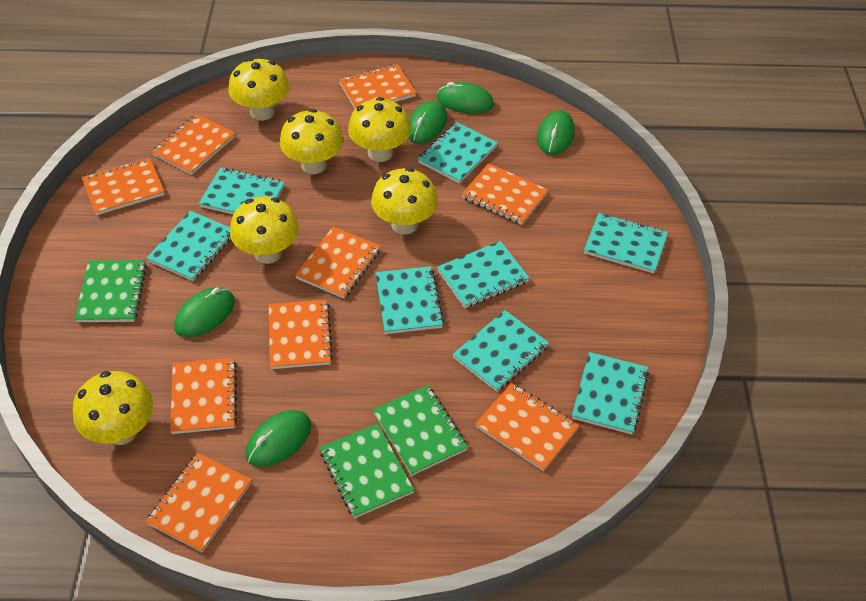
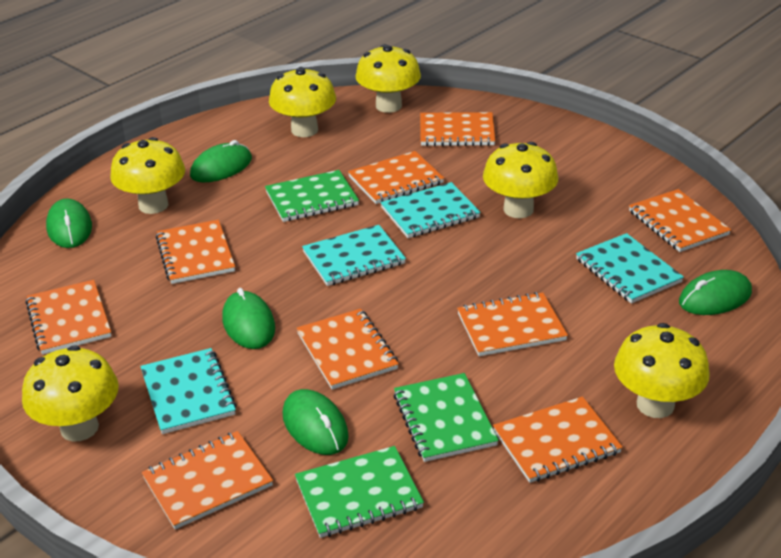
turquoise notebook: [147,211,231,281] [199,167,285,214] [375,266,444,334] [418,122,498,184] [437,241,529,308] [452,310,549,392] [572,352,649,435] [584,213,668,274] = 8 -> [140,348,237,434] [302,225,406,286] [380,182,481,238] [576,233,684,304] = 4

